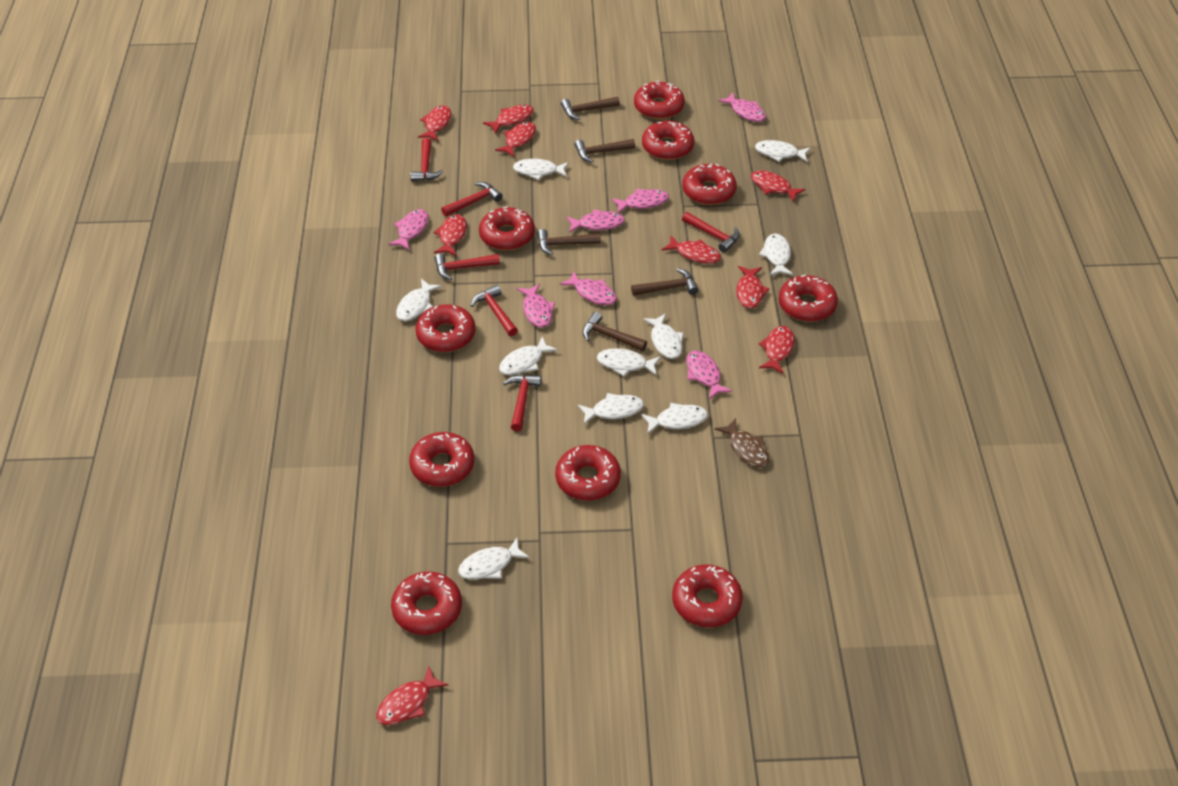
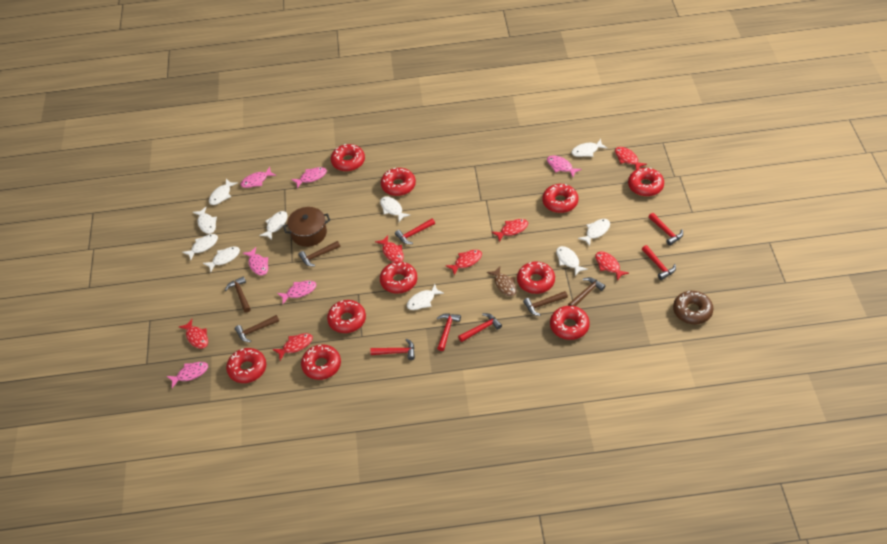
brown donut: none = 0 -> [673,291,713,324] = 1
brown pot: none = 0 -> [283,207,330,247] = 1
pink fish: [388,209,428,251] [517,284,555,327] [560,272,617,305] [566,209,625,233] [611,189,669,213] [686,351,732,399] [718,92,766,122] = 7 -> [167,362,208,388] [241,167,276,188] [243,247,268,276] [277,281,316,304] [291,167,327,188] [547,155,581,177] = 6
red fish: [376,666,448,725] [418,105,451,141] [433,214,467,256] [483,105,534,134] [495,122,536,157] [662,236,721,264] [736,266,770,309] [751,170,806,202] [759,326,795,374] = 9 -> [179,319,208,349] [273,333,313,360] [375,235,404,262] [446,250,482,276] [491,219,528,242] [595,251,629,281] [615,147,647,170] = 7

